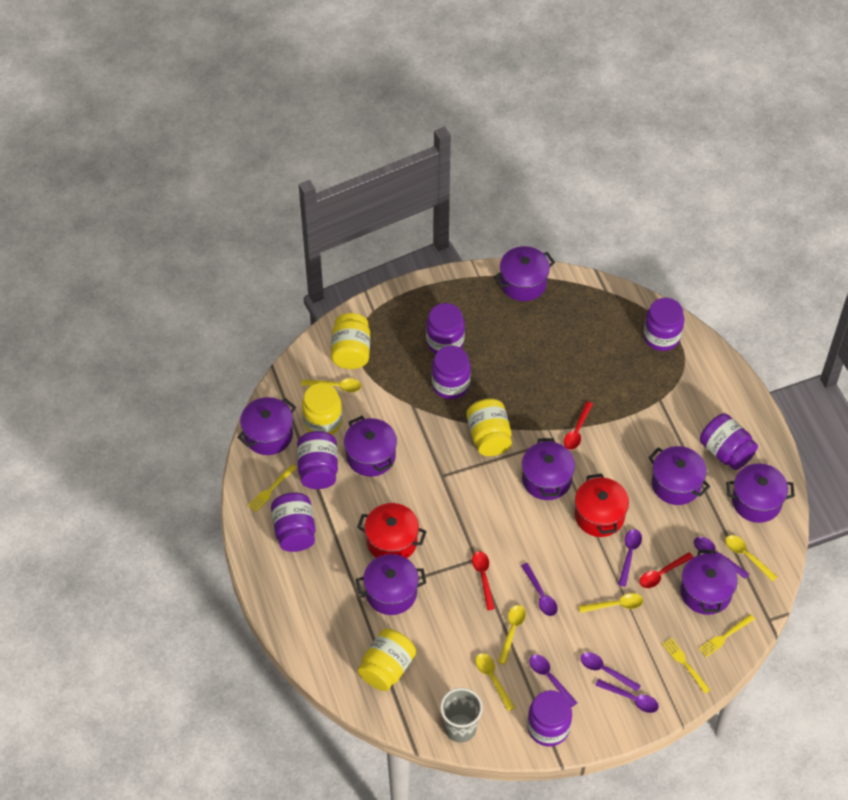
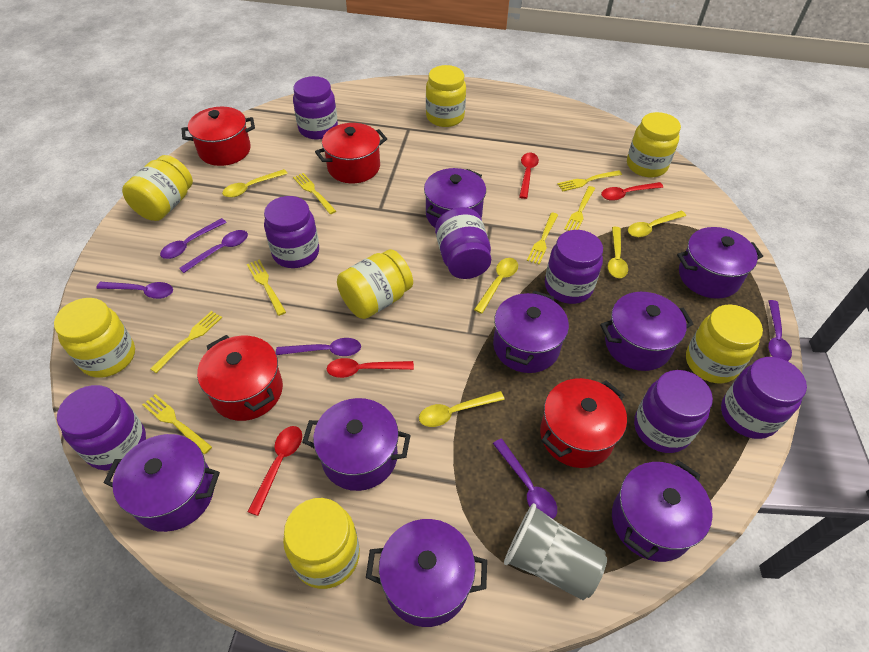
red pot: [357,503,427,558] [575,474,629,537] = 2 -> [182,107,255,166] [197,335,283,421] [315,123,387,183] [540,378,627,468] = 4
red spoon: [472,551,495,610] [564,401,593,450] [639,552,693,588] = 3 -> [248,426,302,516] [327,358,414,378] [519,153,539,199] [601,182,663,201] = 4
yellow fork: [247,465,297,512] [662,638,710,693] [699,614,755,657] = 3 -> [142,394,212,454] [150,311,222,373] [247,260,286,316] [293,173,336,214] [527,213,558,265] [557,170,622,191] [564,186,595,231] = 7
yellow jar: [302,383,342,435] [331,313,370,369] [358,629,416,691] [466,399,512,456] = 4 -> [54,298,135,378] [122,155,193,221] [283,498,360,589] [337,249,413,319] [426,65,466,127] [627,112,681,177] [686,305,763,383] = 7

